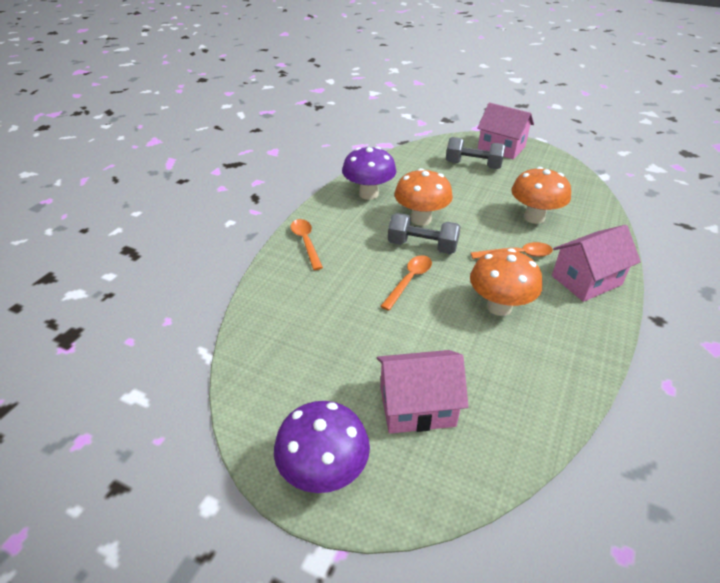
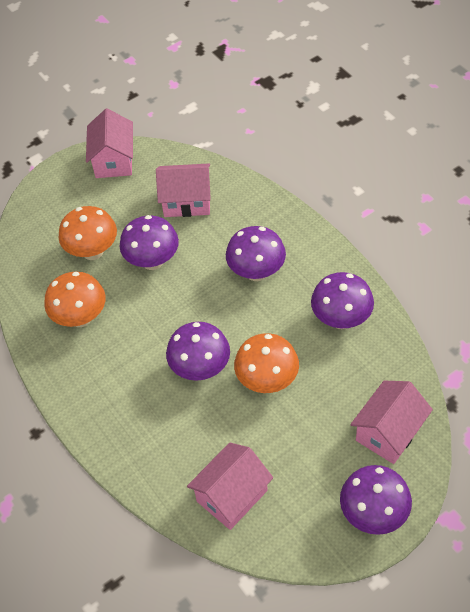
grey dumbbell: [388,213,461,254] [446,137,505,169] = 2 -> none = 0
orange spoon: [290,219,323,270] [380,255,432,311] [471,242,553,259] = 3 -> none = 0
pink house: [377,350,468,434] [477,103,534,159] [552,225,641,302] = 3 -> [86,108,133,178] [156,163,211,217] [187,443,273,530] [350,381,433,464] = 4
purple mushroom: [274,401,370,493] [342,147,396,200] = 2 -> [120,215,179,270] [166,322,230,381] [226,226,286,281] [311,272,374,329] [340,465,412,535] = 5

